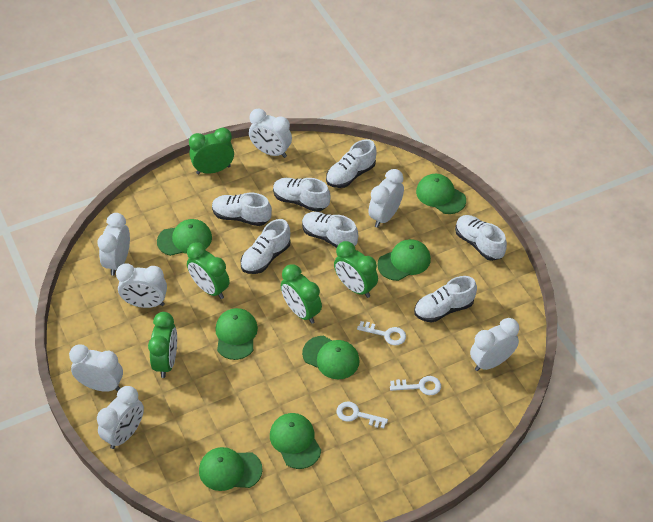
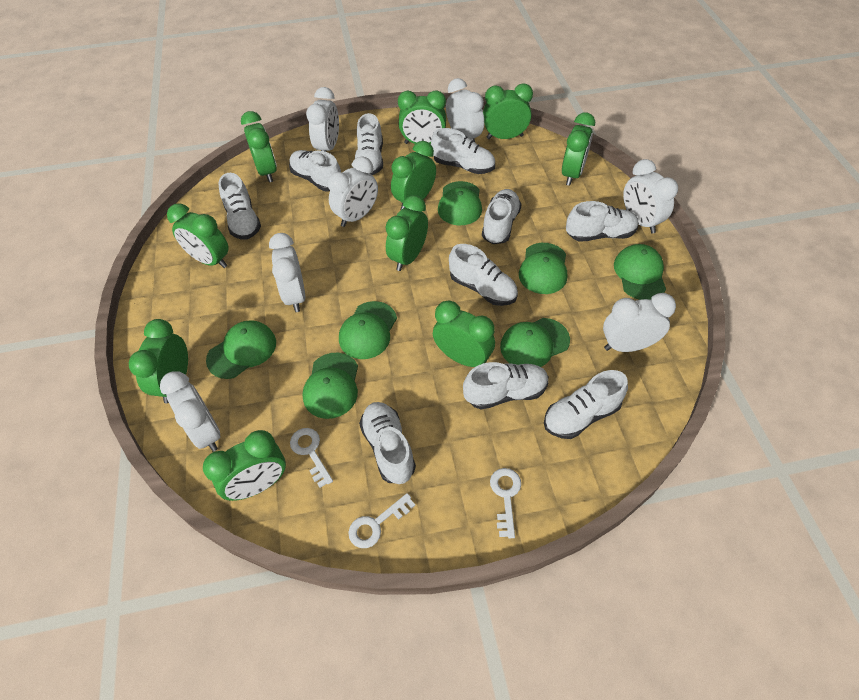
green clock: [148,312,177,378] [187,242,230,299] [189,128,234,174] [281,264,322,324] [334,241,378,298] = 5 -> [129,319,188,403] [167,204,229,268] [203,430,286,501] [241,111,277,183] [386,195,428,271] [391,141,436,210] [398,90,446,144] [433,300,495,367] [483,83,533,139] [562,113,595,186] = 10
white shoe: [212,192,272,226] [241,219,290,274] [273,178,331,212] [302,212,358,248] [326,139,377,188] [414,276,477,323] [455,215,507,261] = 7 -> [218,173,261,240] [289,150,341,191] [355,113,383,175] [359,402,416,484] [431,128,495,174] [449,244,518,306] [463,362,549,409] [482,189,522,244] [544,370,628,439] [566,201,639,242] = 10

